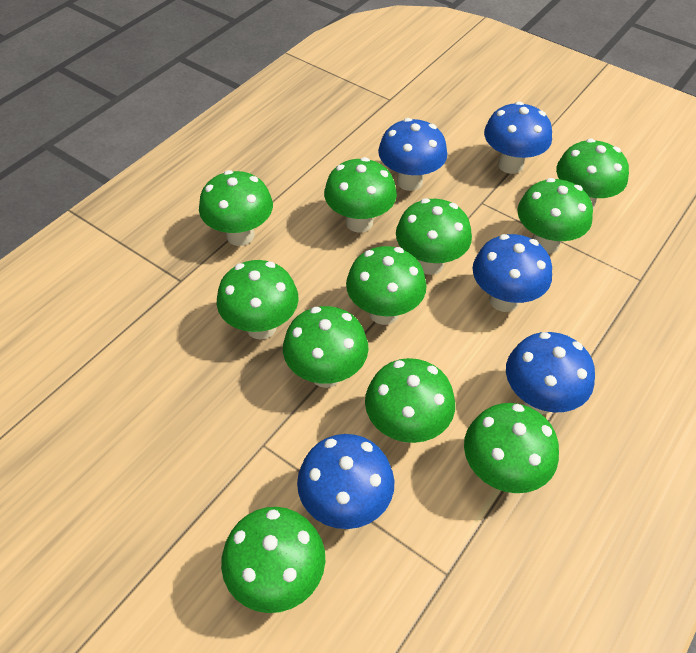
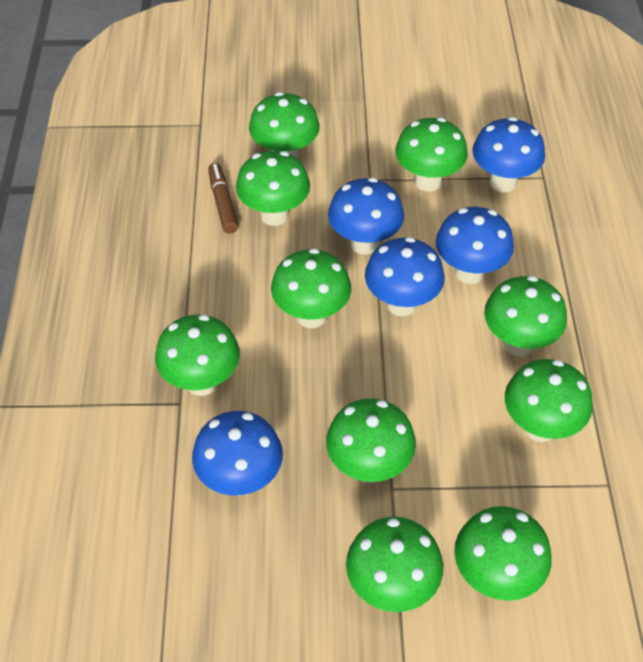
brown marker: none = 0 -> [208,163,238,234] = 1
green mushroom: [199,170,273,246] [217,260,298,340] [221,507,325,613] [283,306,368,388] [324,157,397,233] [346,246,427,325] [365,358,455,443] [396,198,472,275] [464,403,559,493] [517,178,593,254] [556,139,629,209] = 11 -> [155,315,240,396] [236,151,310,226] [249,92,320,159] [271,248,351,328] [326,398,416,483] [346,517,443,612] [395,117,468,192] [454,506,552,601] [484,276,567,356] [505,359,593,442] = 10

